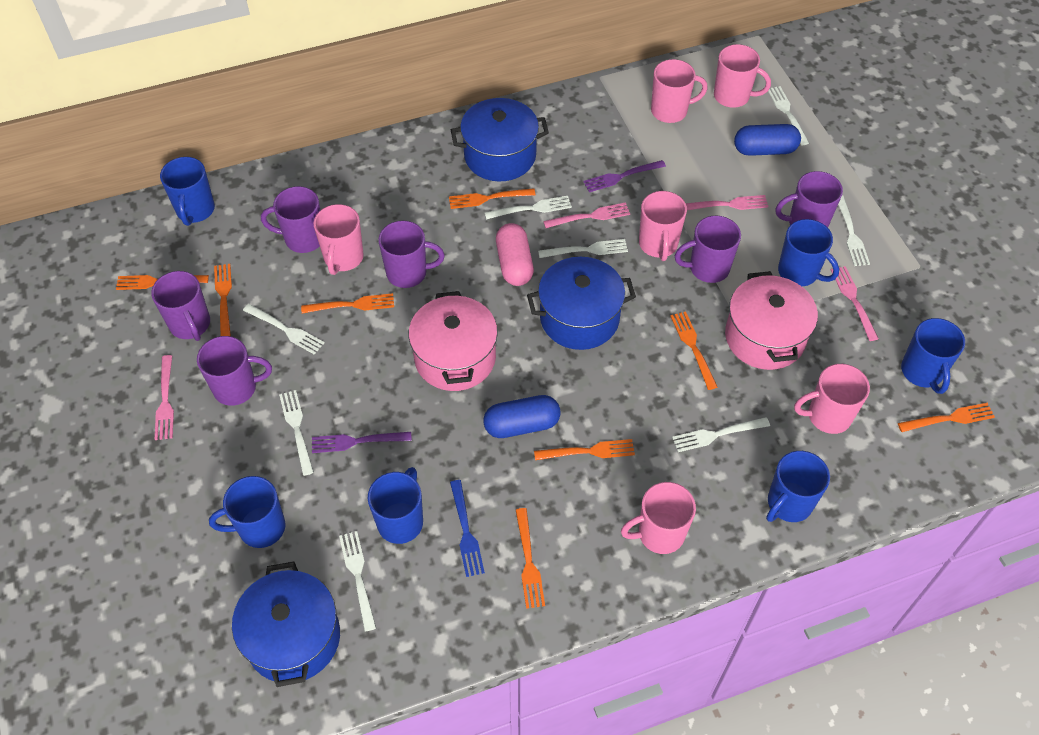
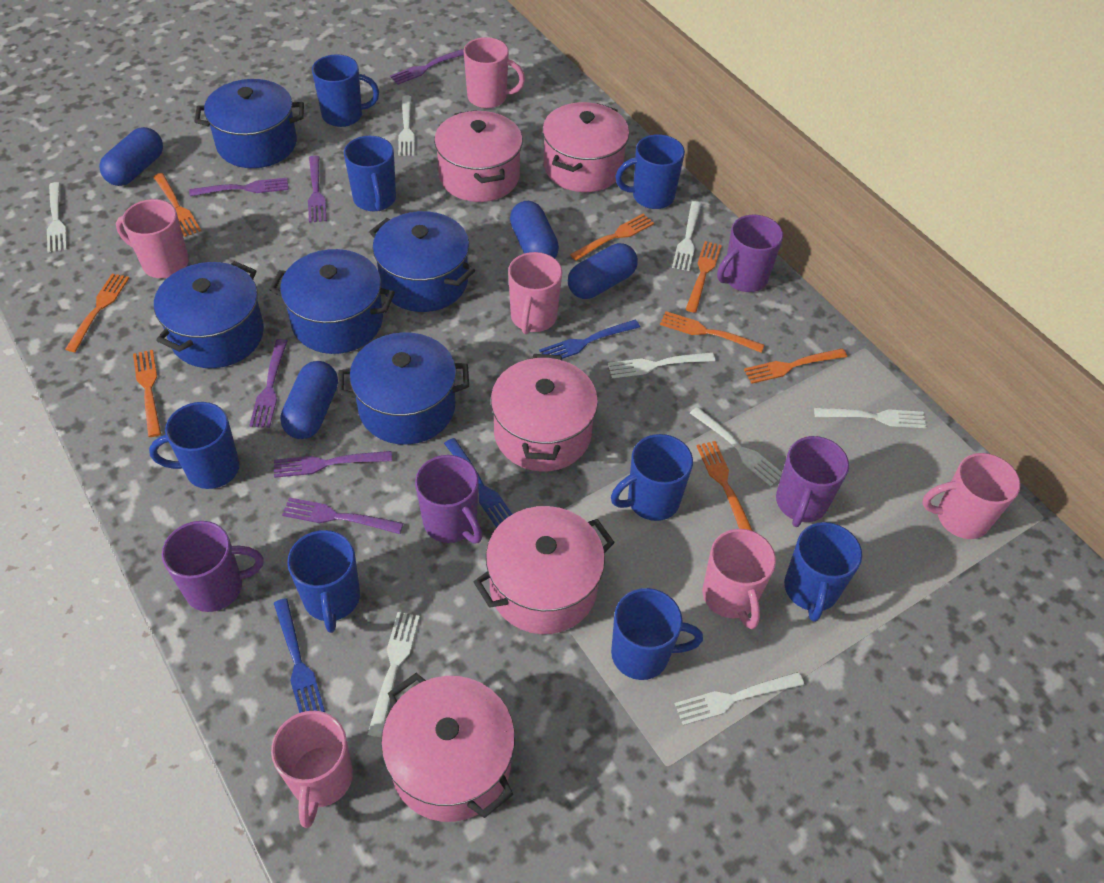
blue capsule: [483,395,561,438] [734,124,801,156] = 2 -> [99,127,163,186] [280,361,338,439] [510,201,559,258] [568,243,638,299] = 4
blue fork: [450,480,485,577] = 1 -> [274,598,325,713] [444,438,512,528] [539,319,640,359] = 3
blue mug: [160,157,215,226] [209,476,285,548] [368,467,423,544] [766,451,830,522] [778,219,839,286] [901,318,965,394] = 6 -> [149,402,239,489] [287,530,360,633] [312,54,379,127] [344,136,396,211] [611,434,693,521] [611,588,703,680] [615,134,685,209] [784,522,862,622] = 8
blue pot: [232,562,340,687] [451,98,549,181] [527,257,636,350] = 3 -> [154,261,264,368] [195,79,304,168] [269,249,395,354] [338,332,469,445] [369,211,475,312] = 5
pink capsule: [496,223,534,286] = 1 -> none = 0
pink fork: [155,355,174,440] [543,202,630,228] [686,195,768,210] [831,266,879,341] = 4 -> none = 0
pink pot: [408,291,498,391] [725,271,818,370] = 2 -> [381,673,515,822] [434,110,523,202] [474,506,615,634] [491,354,598,472] [542,102,629,192] = 5
purple fork: [312,432,412,453] [583,160,666,192] = 2 -> [189,178,288,196] [249,339,288,428] [274,451,392,478] [282,497,403,534] [308,155,327,223] [390,49,464,85] = 6
purple mug: [151,271,210,341] [197,336,272,406] [261,186,320,253] [378,221,445,288] [675,215,741,283] [776,171,843,227] = 6 -> [162,521,264,612] [415,455,483,544] [717,215,783,292] [776,436,849,527] = 4

